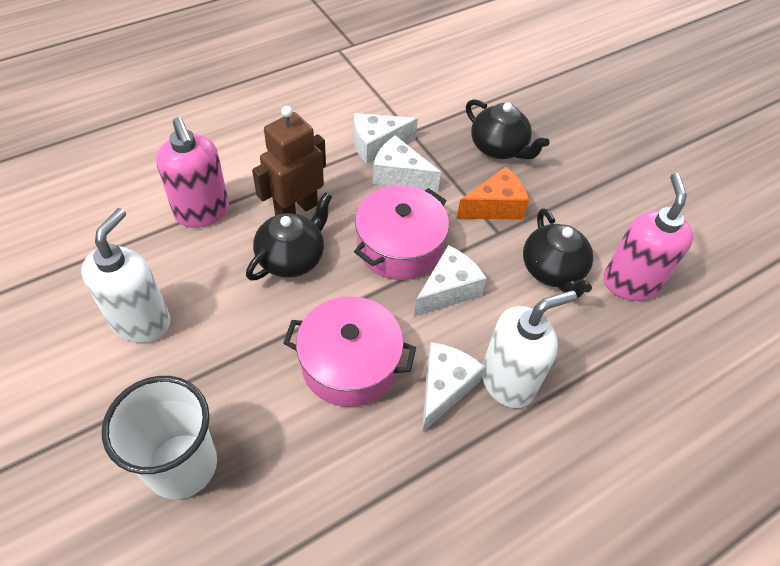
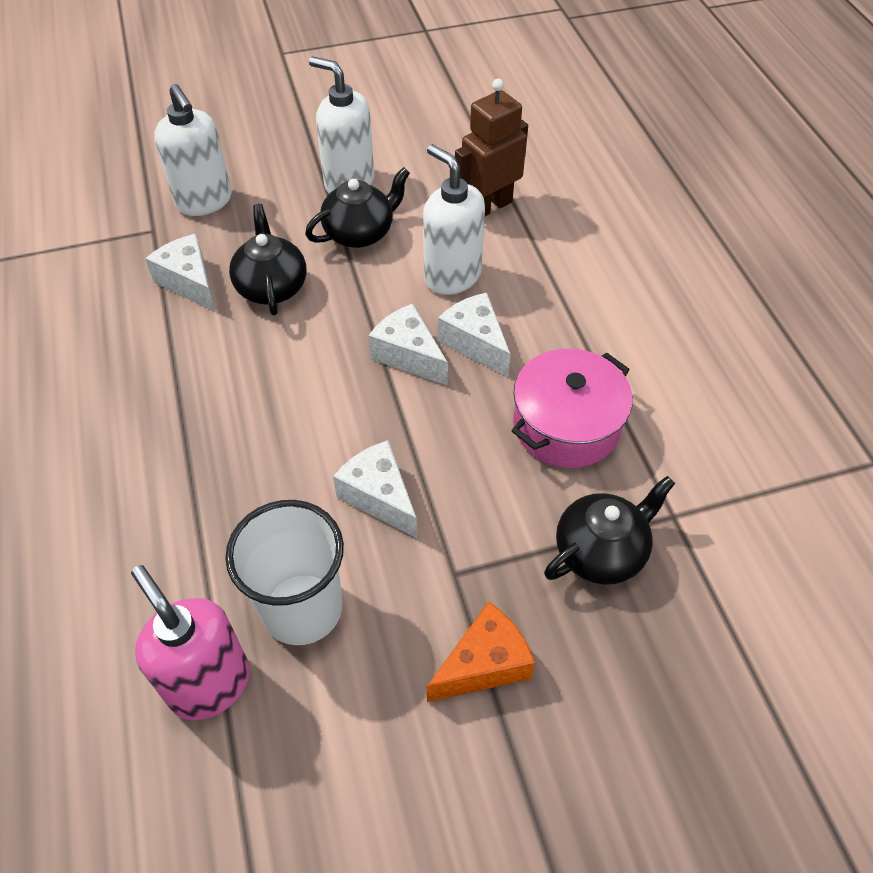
pink pot: [283,296,416,407] [354,185,449,280] = 2 -> [512,348,632,468] = 1
pink soap dispenser: [156,117,229,228] [603,173,694,301] = 2 -> [131,565,250,720] = 1
white soap dispenser: [81,208,170,343] [482,290,577,408] = 2 -> [154,84,231,216] [309,57,374,194] [423,144,485,295] = 3

